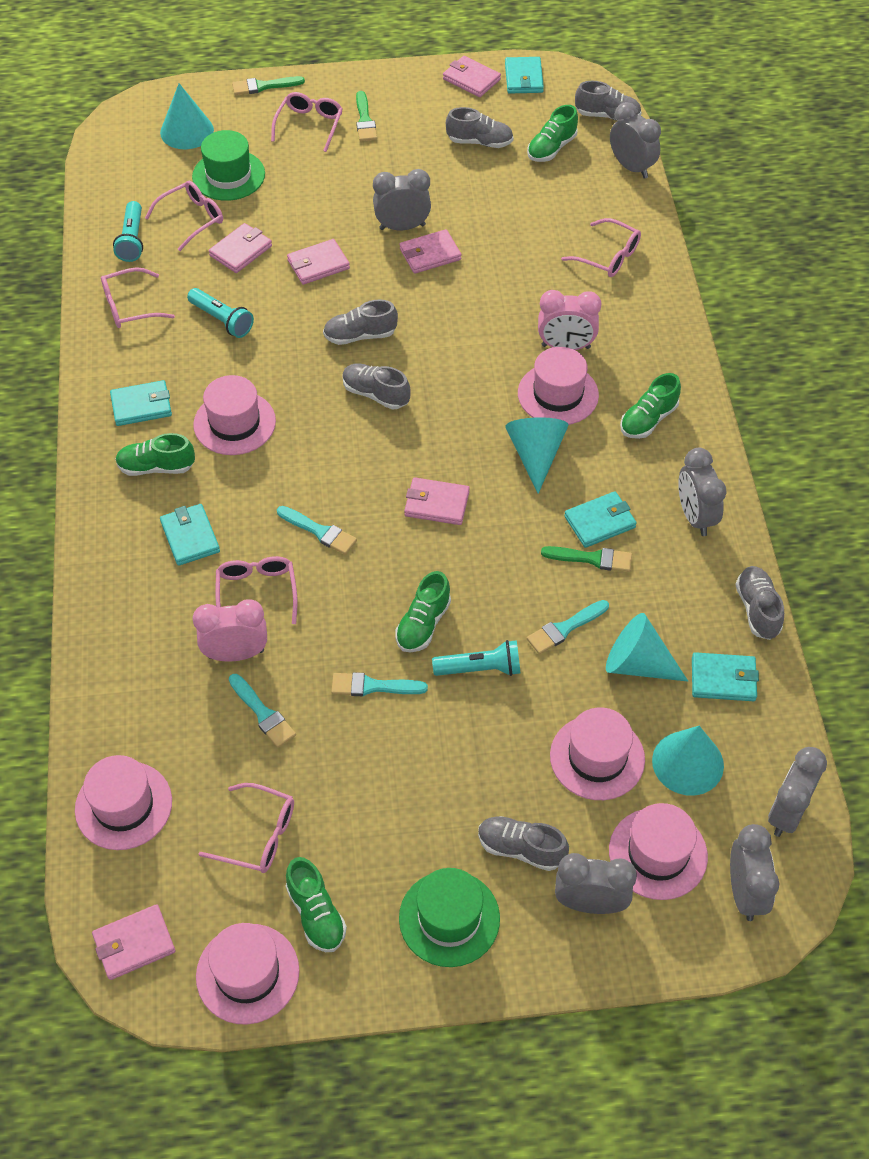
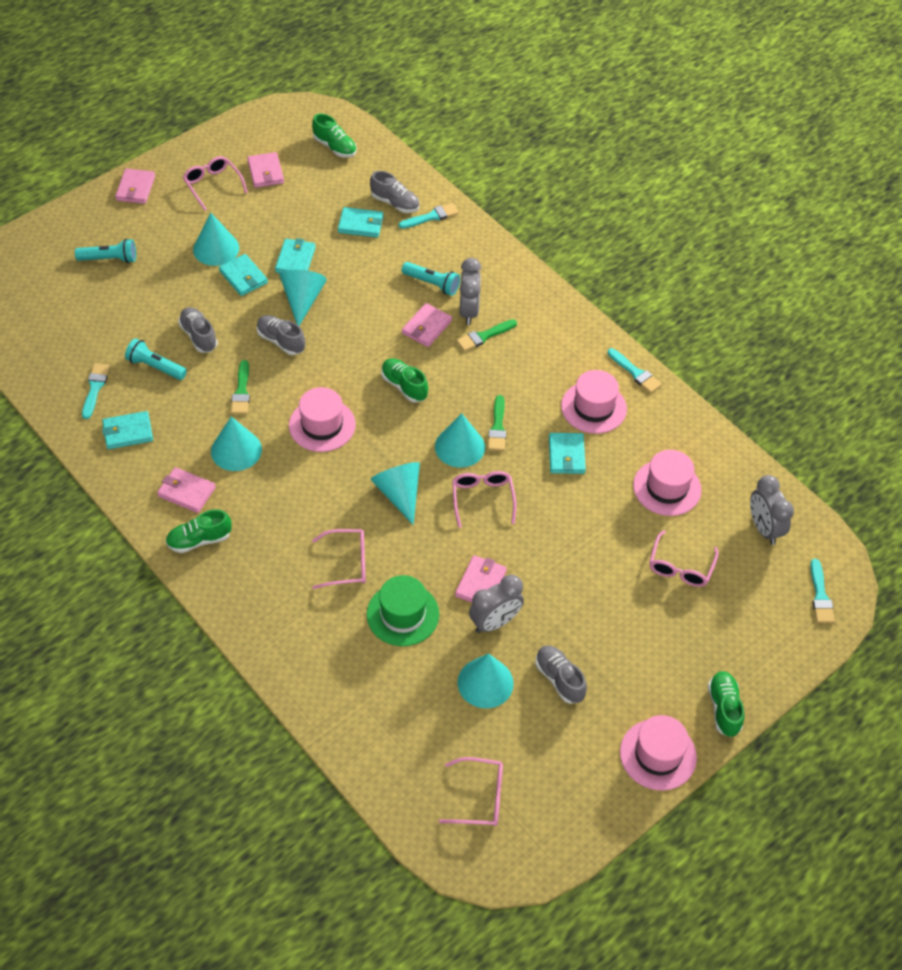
green hat: [192,130,265,201] [399,868,500,967] = 2 -> [367,575,439,646] = 1
green shoe: [115,433,195,476] [286,857,347,952] [395,571,451,652] [527,105,578,162] [620,373,681,439] = 5 -> [166,509,232,553] [312,113,357,158] [381,358,428,403] [708,671,744,737] = 4
grey clock: [373,169,431,230] [555,853,637,914] [610,102,661,179] [678,448,726,536] [730,824,779,921] [768,747,827,837] = 6 -> [460,258,482,325] [469,575,524,633] [750,475,794,545] = 3
grey shoe: [323,299,398,345] [342,363,411,410] [446,107,514,148] [478,816,569,871] [575,81,641,121] [735,566,784,640] = 6 -> [178,307,218,353] [257,315,305,355] [370,171,420,213] [536,645,587,704] = 4
pink clock: [193,599,267,662] [538,290,601,350] = 2 -> none = 0
pink glasses: [101,267,175,328] [145,181,223,251] [199,783,294,873] [215,556,298,624] [271,92,343,152] [561,218,641,277] = 6 -> [183,156,248,211] [312,529,366,589] [439,757,503,826] [452,471,516,528] [649,530,719,587] = 5
pink hat: [75,755,172,850] [193,375,276,455] [196,923,299,1025] [518,347,599,425] [550,707,645,800] [609,803,708,900] = 6 -> [289,387,356,452] [561,370,627,434] [620,715,697,790] [633,450,702,516] = 4
pink wallet: [92,904,175,980] [209,223,272,273] [287,239,350,285] [400,229,461,274] [404,477,470,525] [443,56,501,97] = 6 -> [115,168,155,204] [157,467,216,513] [247,152,284,188] [402,303,452,347] [455,555,507,603] = 5
turquoise cone: [160,83,214,149] [505,417,569,494] [606,613,688,682] [652,726,724,796] = 4 -> [193,213,239,266] [211,417,262,471] [279,270,327,326] [370,462,420,525] [435,413,485,468] [458,653,514,708] = 6

